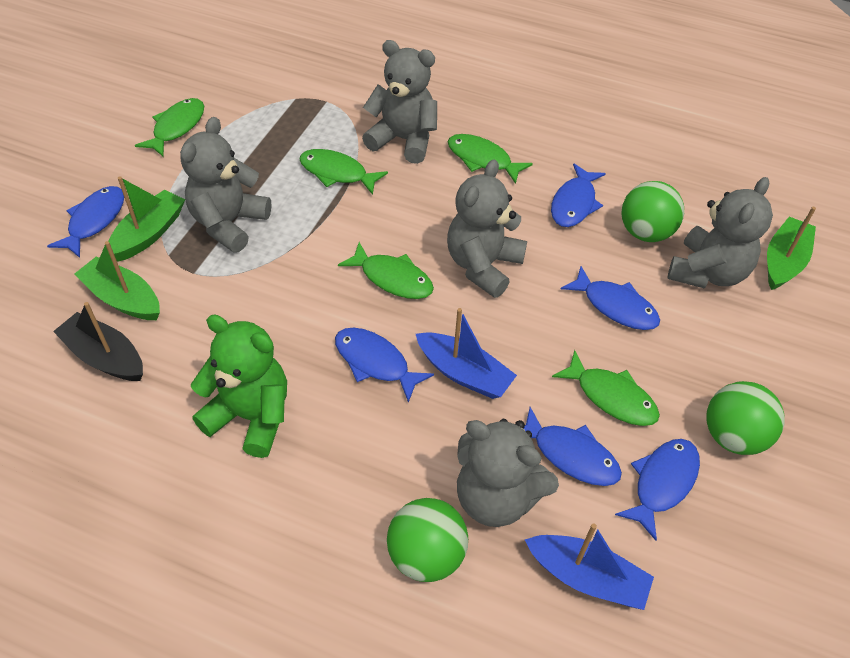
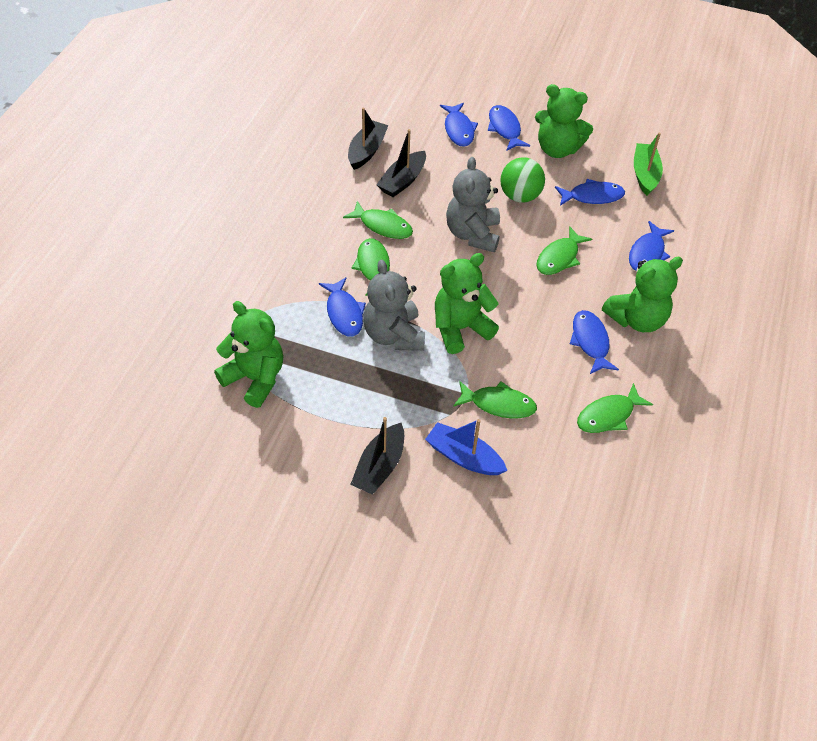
black boat: [53,302,143,381] = 1 -> [348,107,389,170] [350,417,404,495] [377,129,426,197] = 3
blue boat: [416,308,517,399] [525,523,654,610] = 2 -> [425,419,507,475] = 1
green ball: [387,498,468,582] [621,181,684,242] [706,381,785,455] = 3 -> [500,157,545,203] = 1
green boat: [74,241,160,320] [108,176,185,262] [767,207,816,290] = 3 -> [634,132,663,196] = 1
green teddy bear: [191,314,287,458] = 1 -> [214,301,283,408] [435,253,499,354] [535,84,593,158] [602,257,683,332] = 4
grey teddy bear: [180,117,271,253] [362,40,437,164] [447,160,527,298] [457,419,559,527] [667,177,773,289] = 5 -> [363,260,425,351] [446,157,500,252] = 2

